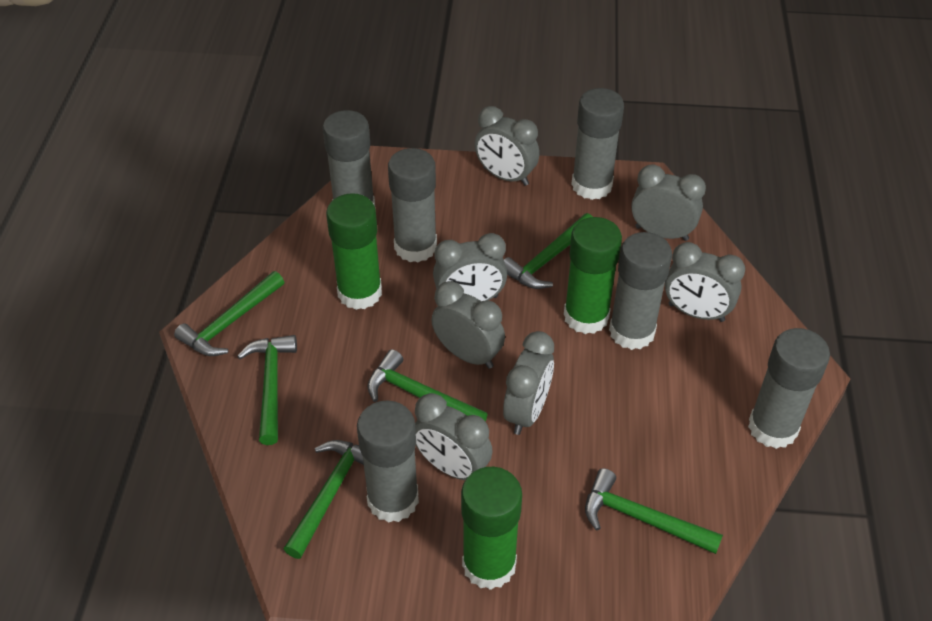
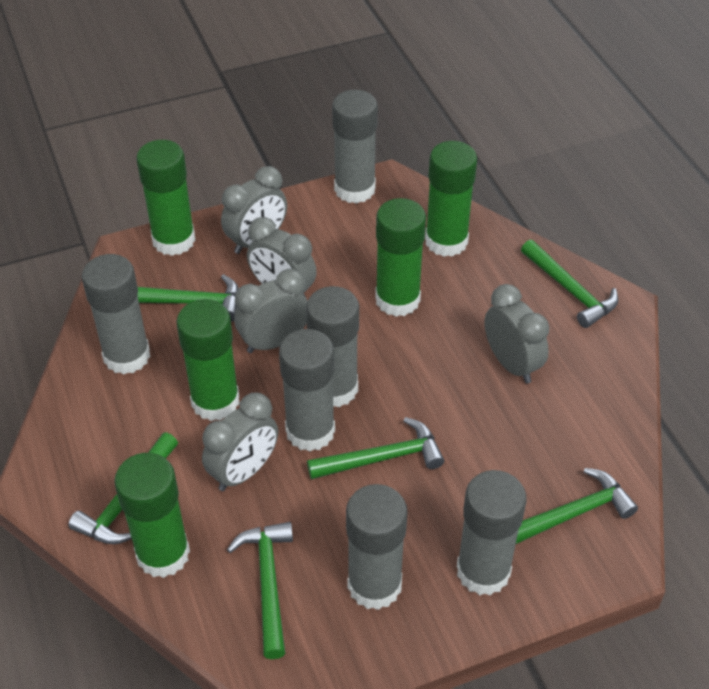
green glue stick: [326,193,382,310] [461,467,522,590] [564,217,622,334] = 3 -> [114,453,190,578] [136,140,196,256] [177,299,239,421] [375,198,426,317] [425,141,477,257] = 5
grey clock: [415,393,493,480] [431,281,505,369] [433,233,507,301] [475,106,540,186] [503,331,554,435] [631,164,706,241] [665,242,745,322] = 7 -> [202,393,278,491] [221,166,287,254] [234,269,308,353] [247,217,317,299] [484,284,549,383] = 5

